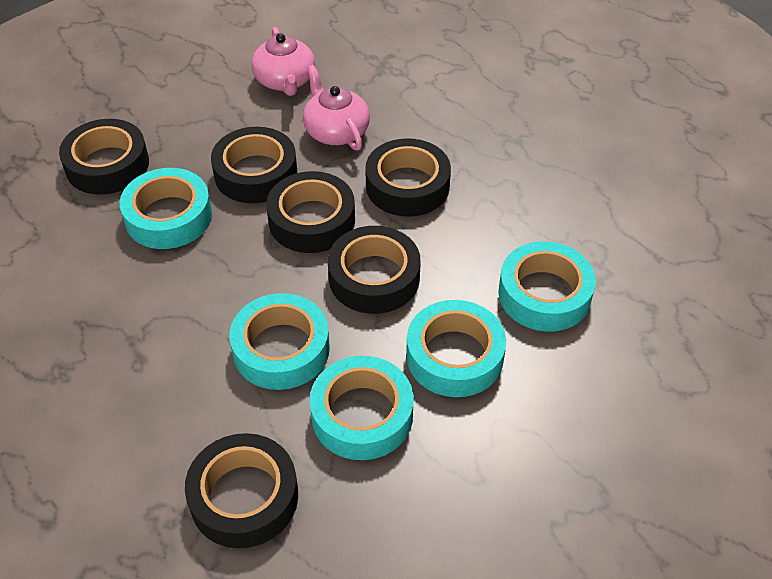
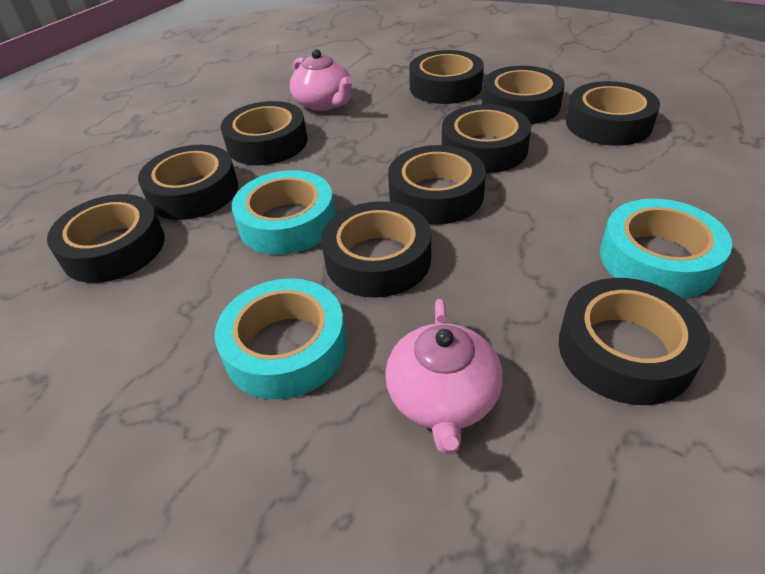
black tape: [59,119,149,195] [185,433,298,548] [211,127,297,203] [266,171,355,253] [328,226,421,314] [365,138,451,217] = 6 -> [47,194,165,283] [138,145,238,220] [221,101,307,165] [321,201,431,298] [388,145,486,224] [409,50,484,104] [442,104,531,173] [482,66,565,124] [559,278,710,405] [566,81,660,146] = 10
turquoise tape: [120,168,212,249] [229,293,330,390] [310,356,414,460] [406,300,506,397] [498,241,596,332] = 5 -> [215,278,347,400] [232,170,335,255] [600,199,732,298] = 3

